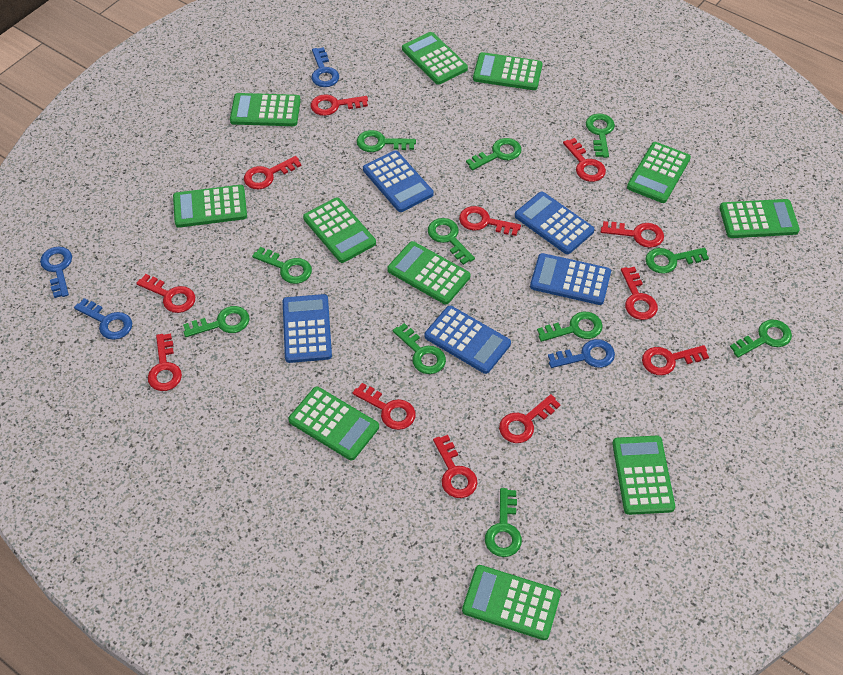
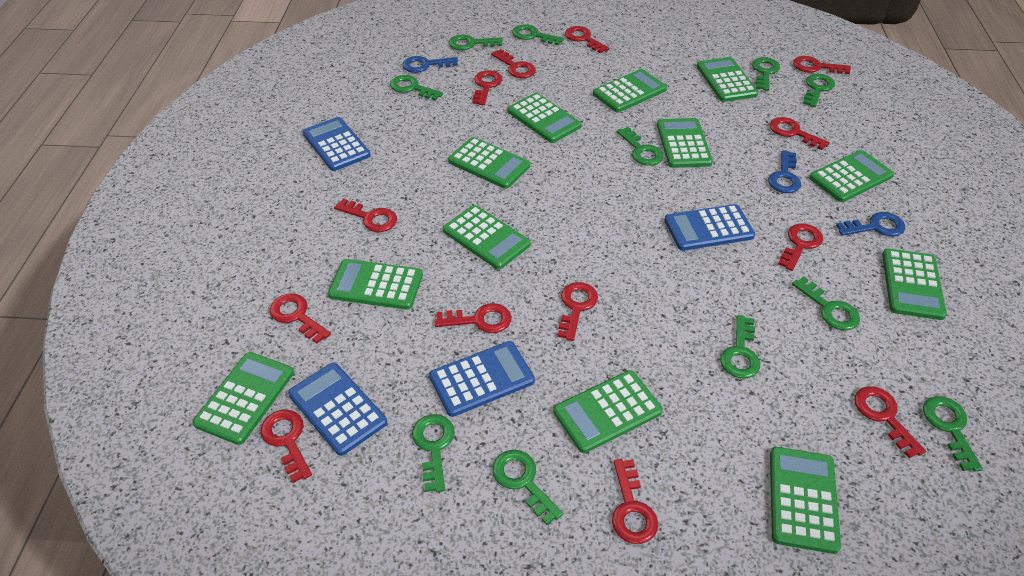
blue calculator: [283,294,332,363] [363,150,433,212] [424,306,511,374] [515,192,595,254] [530,253,611,305] = 5 -> [288,362,387,456] [302,117,371,171] [429,341,535,417] [664,204,755,251] = 4
blue key: [40,246,72,298] [74,298,132,340] [311,47,339,87] [548,339,615,368] = 4 -> [402,56,458,73] [768,150,801,193] [836,212,905,236] = 3
green calculator: [173,185,247,228] [230,93,301,126] [288,387,379,460] [303,198,376,263] [387,241,470,304] [402,32,468,85] [462,565,561,640] [473,52,543,90] [612,436,675,515] [627,142,691,203] [719,199,800,238] = 11 -> [193,352,294,445] [328,259,423,310] [443,205,531,269] [448,137,530,189] [507,93,582,143] [553,370,663,453] [593,69,667,112] [657,118,713,168] [697,57,758,102] [770,447,841,554] [809,150,894,202] [882,249,947,320] = 12
red key: [136,274,195,313] [148,334,182,391] [244,156,302,189] [311,94,368,116] [353,383,416,430] [433,435,478,498] [459,206,521,236] [499,394,561,443] [563,138,606,182] [601,221,664,248] [621,267,658,320] [642,345,709,375] = 12 -> [261,410,312,483] [270,293,331,344] [334,199,397,232] [435,303,512,333] [472,70,502,105] [491,49,536,78] [558,282,598,341] [565,26,609,53] [612,459,658,544] [770,117,830,150] [778,223,823,271] [793,56,851,74] [854,386,926,458] = 13

